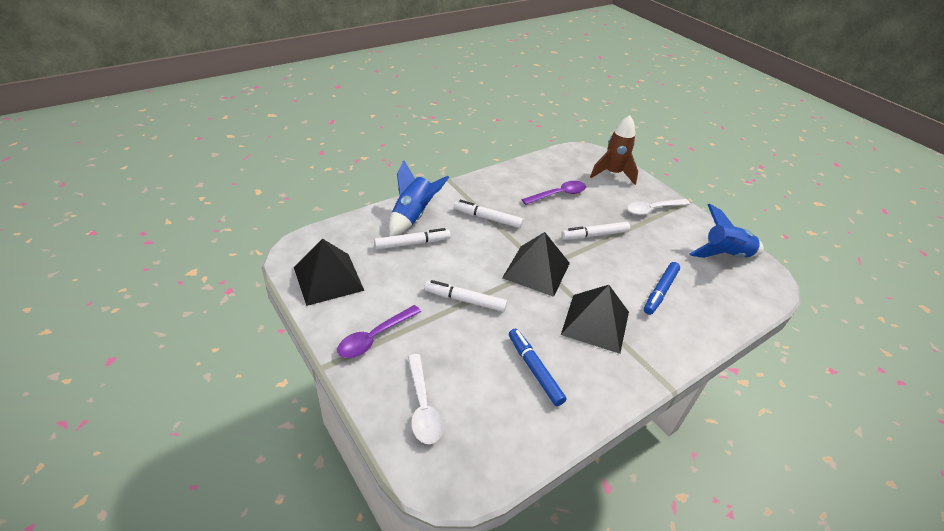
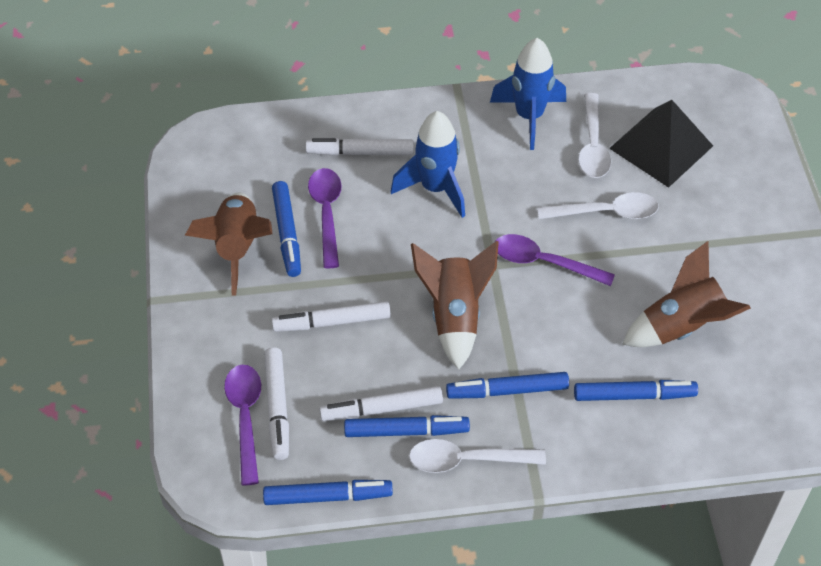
black pyramid: [294,239,364,306] [502,232,570,297] [561,285,629,354] = 3 -> [609,100,713,188] = 1
blue marker: [509,329,566,406] [644,262,680,315] = 2 -> [263,480,393,505] [272,181,301,277] [344,415,470,437] [446,372,569,399] [574,380,698,401] = 5
brown rocket: [590,115,638,185] = 1 -> [185,193,272,296] [411,241,499,370] [622,241,751,347] = 3
purple spoon: [337,305,421,358] [521,181,586,205] = 2 -> [224,365,261,486] [308,168,341,268] [496,234,615,286] = 3
white spoon: [408,354,443,444] [627,199,690,215] = 2 -> [409,439,546,473] [537,192,659,219] [578,93,611,178] = 3

